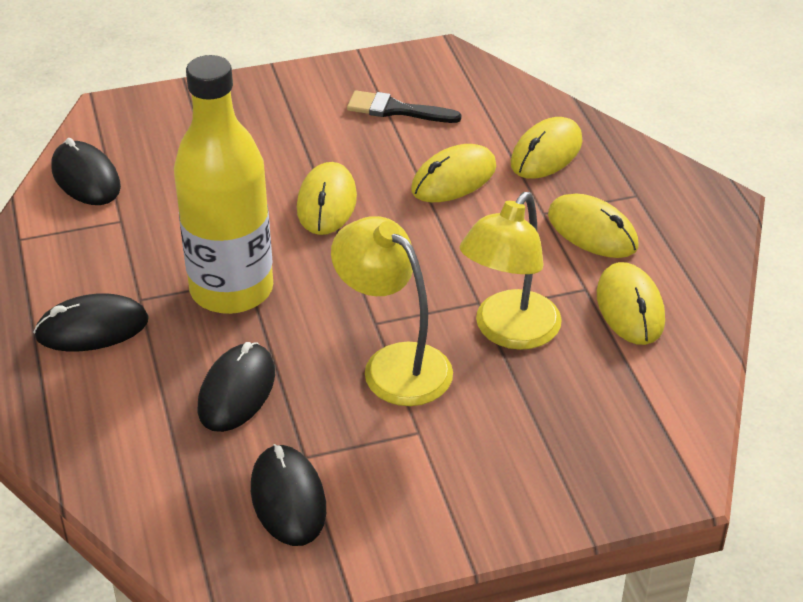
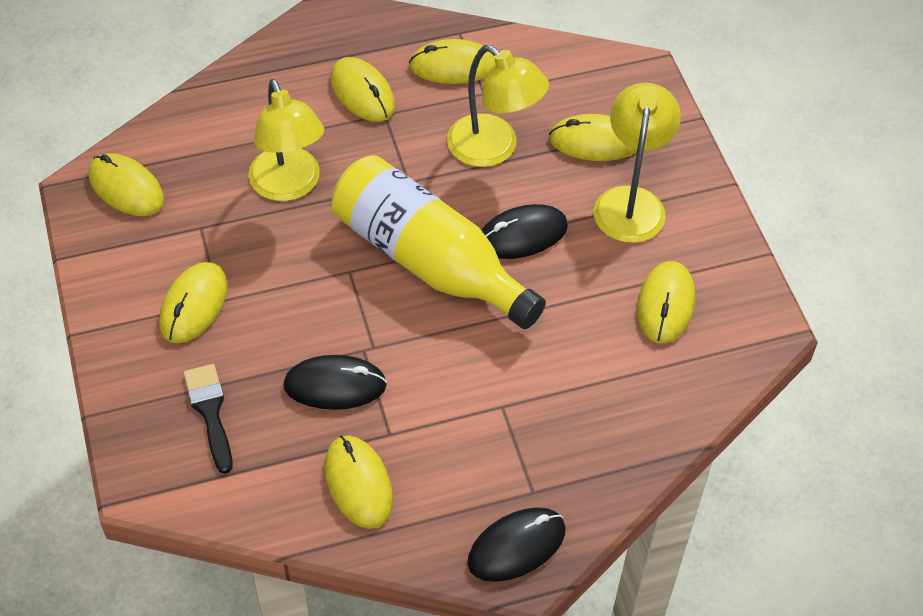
black mouse: [33,293,149,352] [51,138,121,205] [198,342,275,432] [251,444,326,546] = 4 -> [283,355,387,410] [467,507,566,582] [481,204,568,259] = 3
yellow lamp: [331,216,453,406] [460,192,562,350] = 2 -> [248,79,324,201] [447,45,549,167] [594,83,681,243] = 3
yellow mouse: [297,162,357,235] [411,144,496,202] [511,117,583,179] [548,194,639,258] [597,262,665,345] = 5 -> [88,153,164,216] [159,262,228,343] [325,435,393,529] [330,57,395,122] [409,39,496,84] [549,114,637,161] [637,261,695,344] = 7

